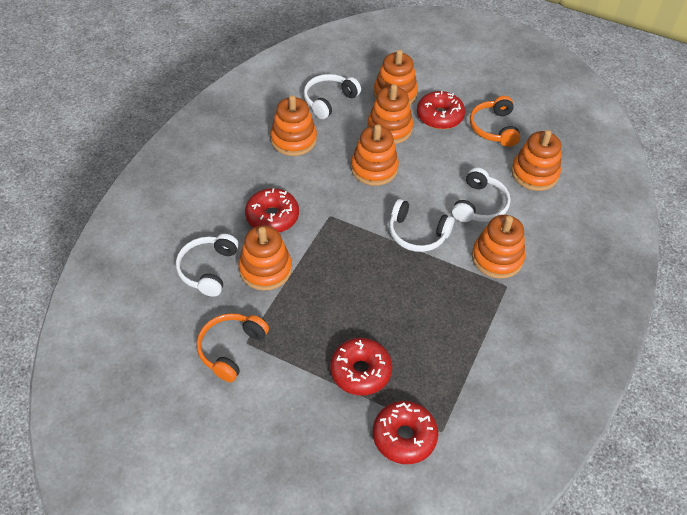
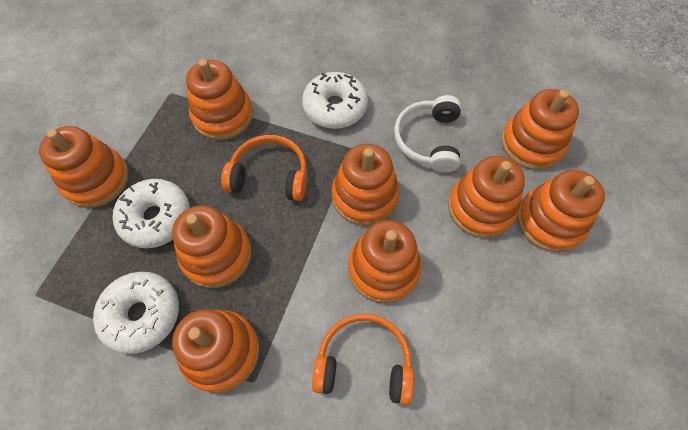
orange stacking toy: [238,225,292,291] [270,95,317,156] [351,124,399,186] [367,84,413,144] [374,50,418,105] [472,215,525,279] [511,130,561,191] = 7 -> [39,126,129,208] [172,205,252,288] [172,309,260,393] [186,59,253,140] [332,144,399,226] [348,220,421,303] [448,156,525,238] [501,89,579,170] [517,170,605,252] = 9
red donut: [245,188,299,233] [330,338,392,396] [373,401,438,464] [417,91,465,129] = 4 -> none = 0
white donut: none = 0 -> [93,272,179,354] [113,179,190,249] [302,72,368,129] = 3
white headphones: [176,234,239,297] [304,74,361,119] [389,199,454,252] [452,168,511,222] = 4 -> [394,95,461,173] = 1

